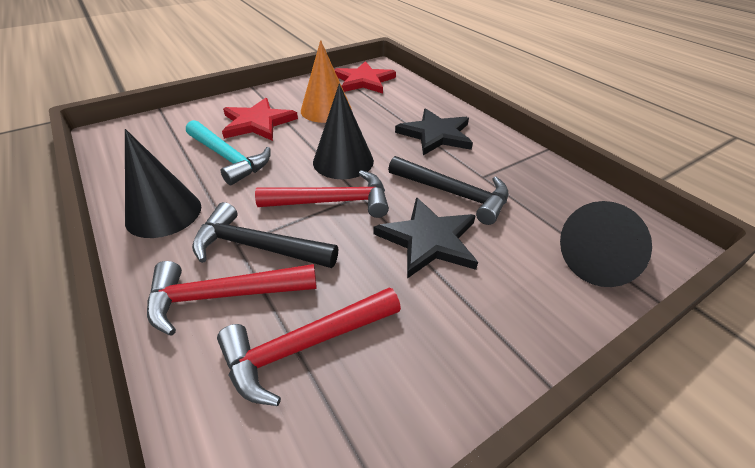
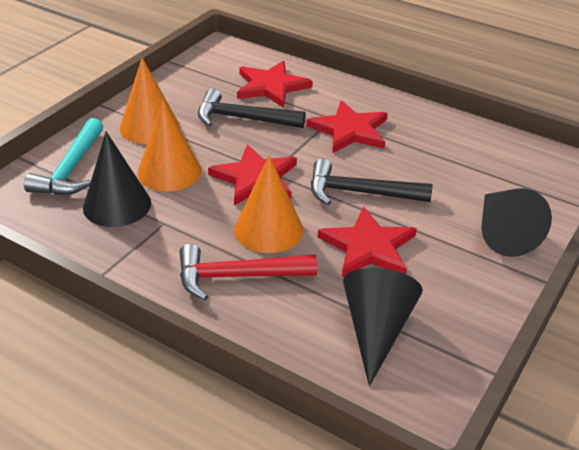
black star: [373,197,478,279] [395,108,473,155] = 2 -> none = 0
orange cone: [301,40,352,123] = 1 -> [120,58,180,144] [137,100,202,192] [234,155,304,253] = 3
red hammer: [147,261,317,336] [217,287,401,406] [255,170,389,218] = 3 -> [179,244,317,300] = 1
red star: [222,98,298,141] [334,61,396,93] = 2 -> [208,145,297,206] [237,61,313,108] [306,100,388,153] [318,207,417,277] = 4

